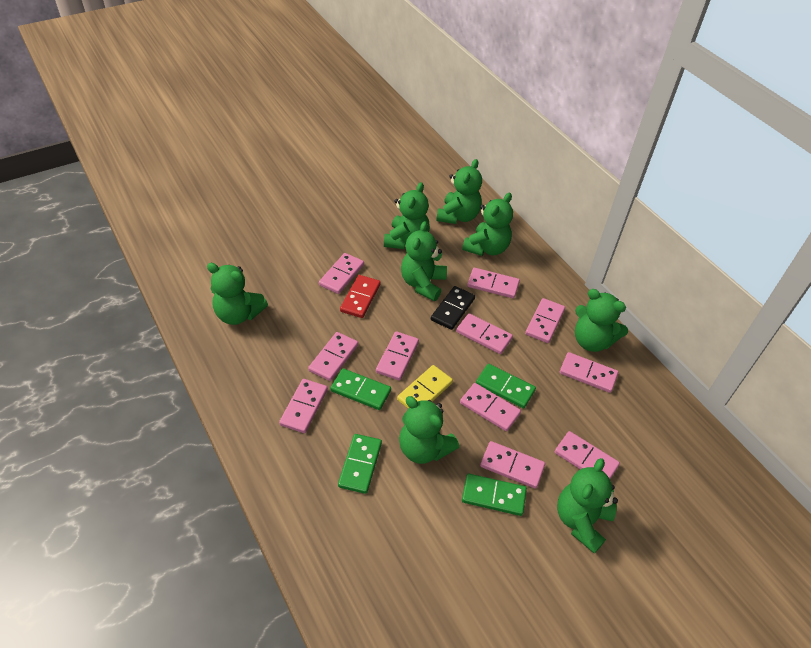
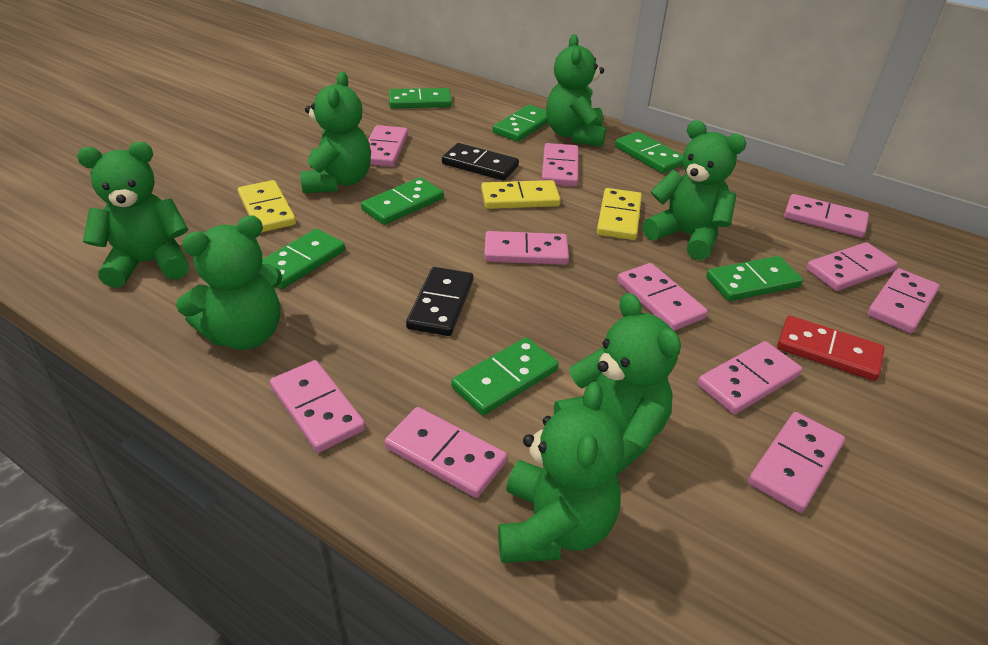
black domino: [431,286,475,330] = 1 -> [406,267,473,336] [442,143,519,180] = 2
green domino: [330,368,391,410] [338,434,382,494] [462,474,527,516] [476,364,536,408] = 4 -> [262,229,345,289] [361,177,443,225] [389,88,452,109] [451,337,559,415] [492,105,549,142] [615,132,683,173] [706,256,803,301] = 7
green teddy bear: [207,263,268,325] [384,182,430,249] [399,396,459,464] [401,221,447,301] [436,159,482,224] [462,193,513,256] [557,458,618,554] [575,289,628,352] = 8 -> [77,142,189,288] [176,215,283,350] [300,72,371,193] [498,381,624,563] [546,34,606,147] [554,293,681,476] [643,120,746,260] = 7
yellow domino: [397,365,453,408] = 1 -> [238,180,296,233] [481,180,561,209] [597,188,642,240] = 3

